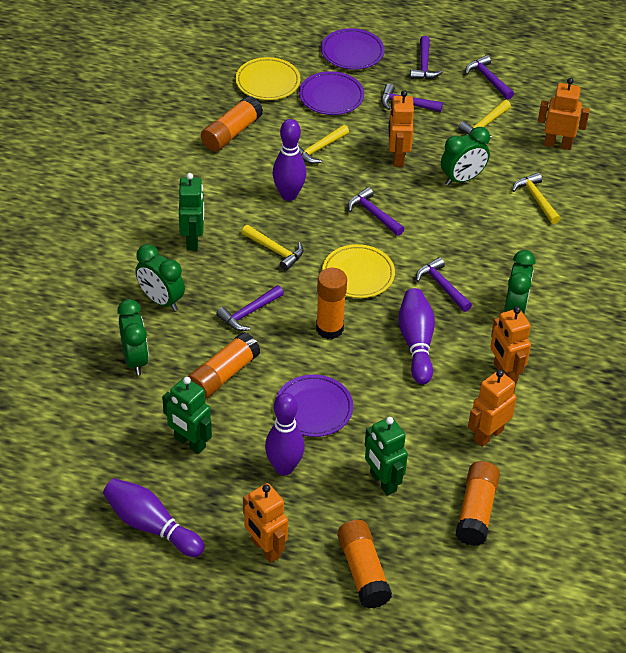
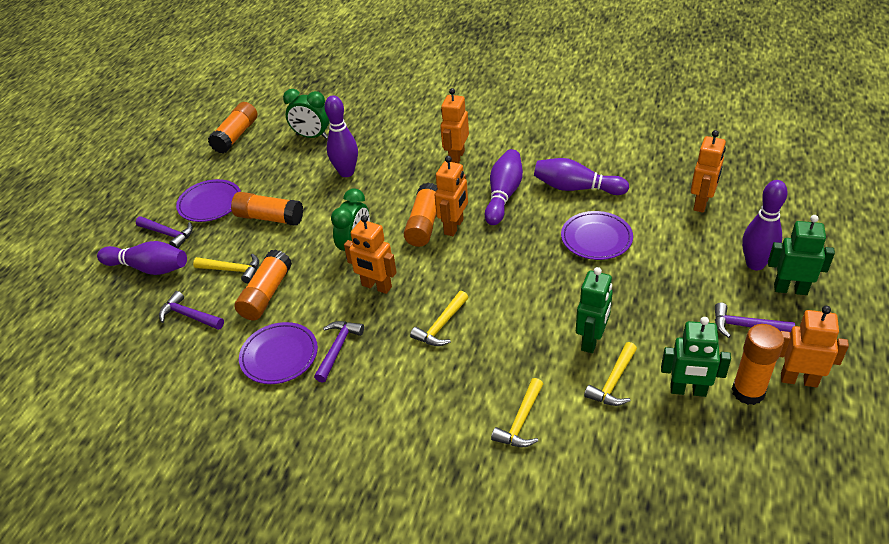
green clock: [117,299,149,375] [135,244,185,311] [441,127,490,186] [504,250,536,314] = 4 -> [283,89,330,139] [331,189,370,259] = 2
purple bowling pin: [103,478,205,557] [265,393,305,475] [273,119,306,201] [398,288,435,384] = 4 -> [97,241,187,275] [324,95,358,177] [485,149,523,225] [534,158,629,195] [742,180,788,270] = 5
purple hammer: [216,285,284,331] [348,187,404,236] [381,84,443,112] [410,36,443,79] [416,257,472,312] [466,55,514,99] = 6 -> [136,216,193,248] [159,291,224,330] [314,321,364,383] [715,302,795,338] = 4
yellow plate: [236,57,300,100] [322,244,395,298] = 2 -> none = 0

